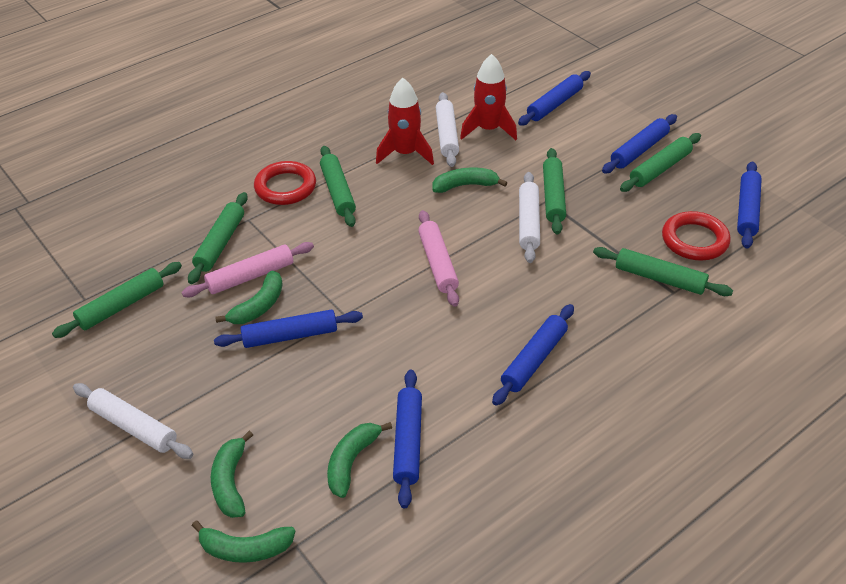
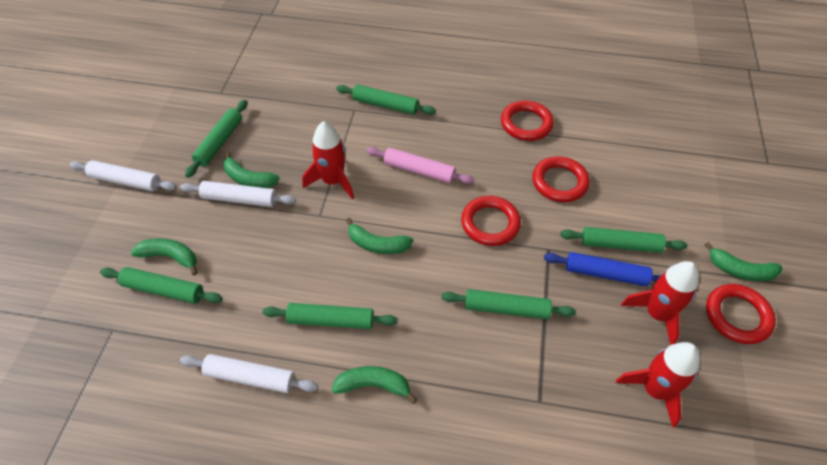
blue rolling pin: [214,309,363,348] [393,370,422,508] [492,304,574,406] [518,71,591,126] [602,114,677,174] [737,161,762,249] = 6 -> [544,252,661,286] = 1
pink rolling pin: [182,242,314,297] [418,210,459,307] = 2 -> [366,147,474,184] = 1
red ring: [254,161,316,205] [662,211,731,261] = 2 -> [461,196,521,246] [501,100,554,141] [533,156,590,202] [706,284,776,344] = 4
red rocket: [376,78,434,165] [460,54,517,140] = 2 -> [302,121,354,199] [616,342,700,428] [621,261,699,345] = 3

